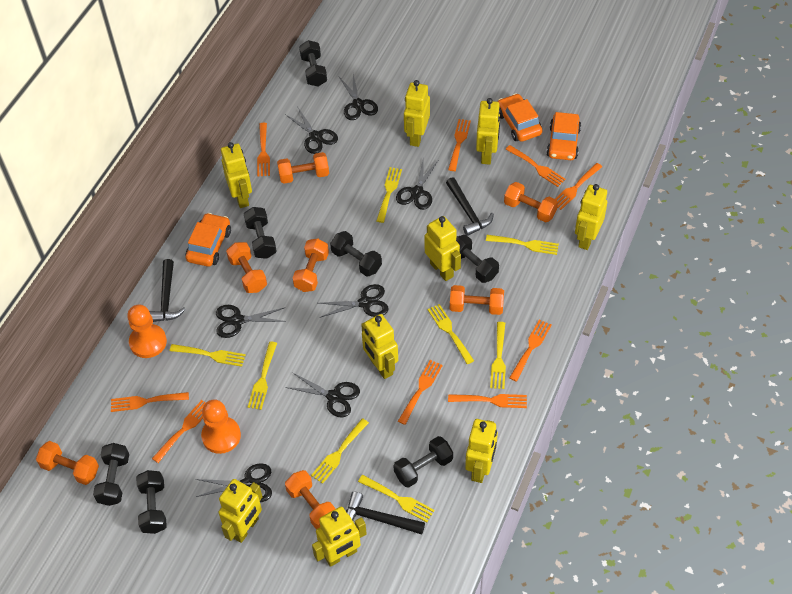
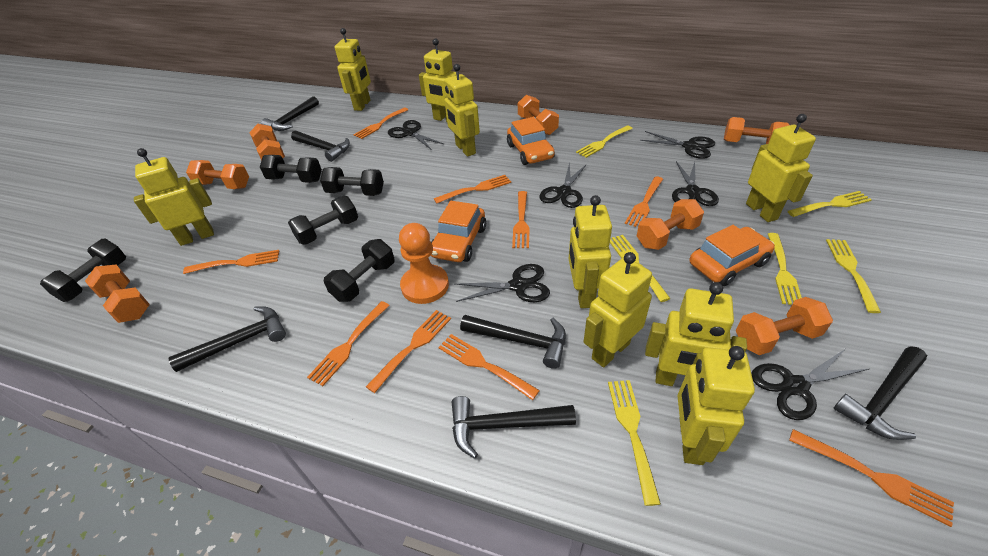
black dumbbell: [93,443,129,506] [136,470,167,534] [244,207,277,259] [299,40,327,86] [330,231,382,277] [393,436,453,488] [456,235,499,283] = 7 -> [40,239,126,302] [260,155,322,183] [288,196,358,245] [320,167,384,196] [323,239,395,302] = 5
black hammer: [149,259,186,322] [346,491,425,535] [446,177,494,236] = 3 -> [169,306,286,372] [261,96,319,131] [291,131,350,162] [452,396,576,459] [460,315,566,369] [833,346,927,440] = 6
black scissors: [196,463,272,502] [216,305,286,338] [285,108,338,154] [285,372,360,417] [319,284,389,318] [339,74,378,120] [396,161,438,210] = 7 -> [388,120,444,150] [455,264,550,302] [540,162,587,208] [640,131,715,159] [672,161,719,206] [751,349,869,420] = 6
orange pawn: [127,305,167,358] [201,399,241,454] = 2 -> [399,223,449,304] = 1
yellow fork: [170,344,246,367] [248,341,277,410] [311,418,369,484] [358,475,435,522] [377,167,402,223] [428,304,474,364] [486,235,559,255] [490,322,506,389] = 8 -> [576,125,633,158] [608,380,661,506] [610,235,671,302] [768,233,802,305] [788,191,872,217] [826,239,881,313] = 6

